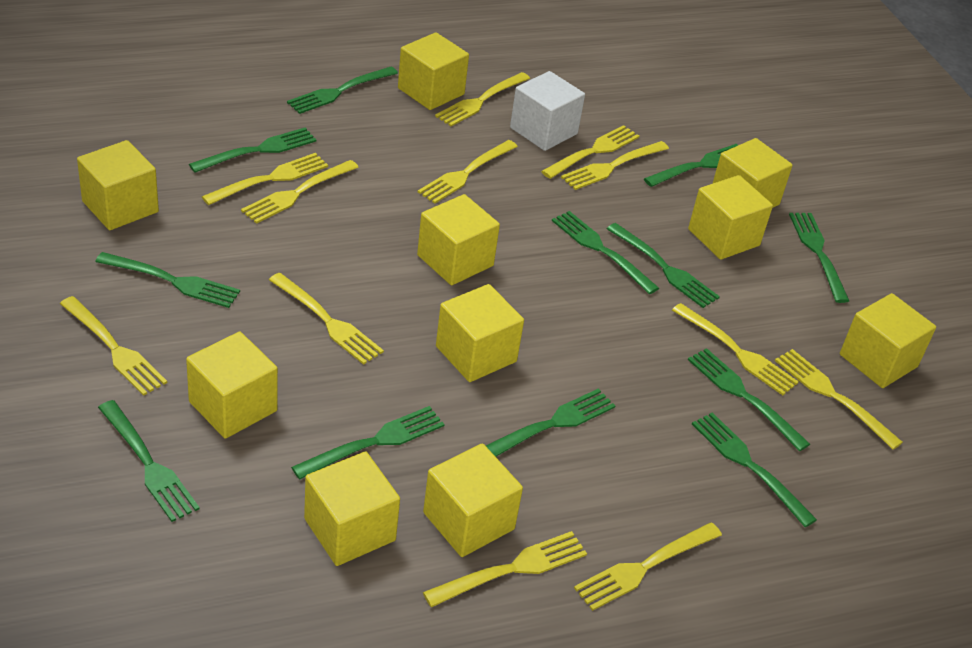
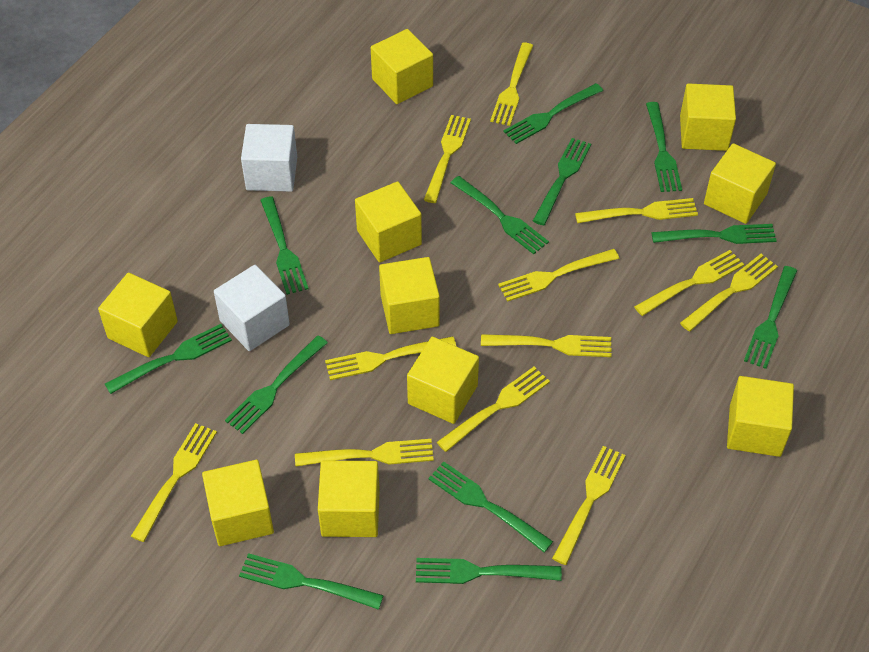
white cube: [510,71,585,151] = 1 -> [214,265,290,351] [241,124,297,192] = 2

